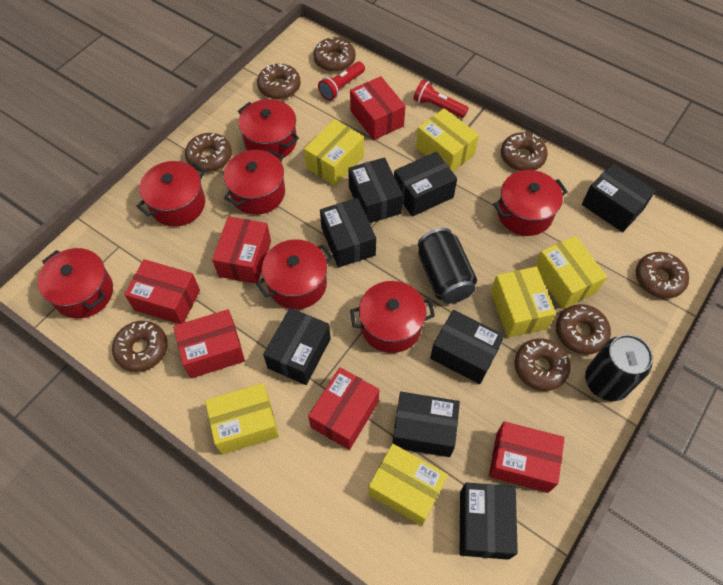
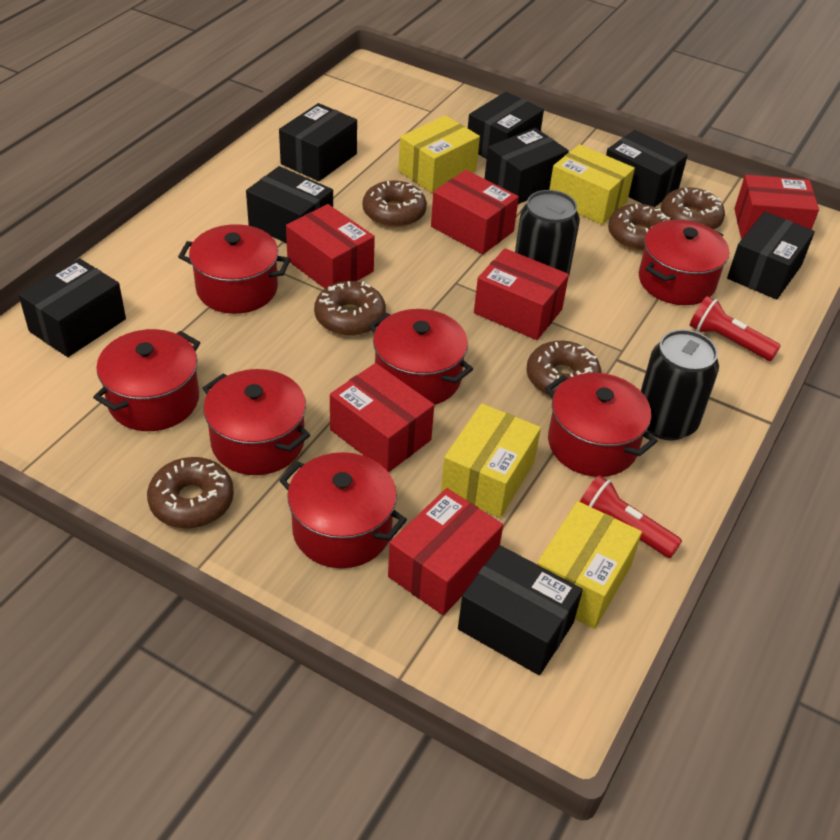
brown donut: [112,321,168,372] [185,133,232,172] [257,63,301,99] [313,37,356,72] [501,132,548,171] [515,338,571,391] [556,304,611,355] [636,252,689,299] = 8 -> [147,457,234,528] [314,281,386,336] [362,180,427,228] [526,341,601,396] [608,204,670,251] [661,187,725,229] = 6
yellow box: [205,383,279,455] [304,119,364,186] [368,444,448,526] [416,108,479,172] [491,267,556,338] [534,236,607,309] = 6 -> [399,115,480,193] [441,403,541,518] [537,501,642,629] [549,144,635,225] = 4

